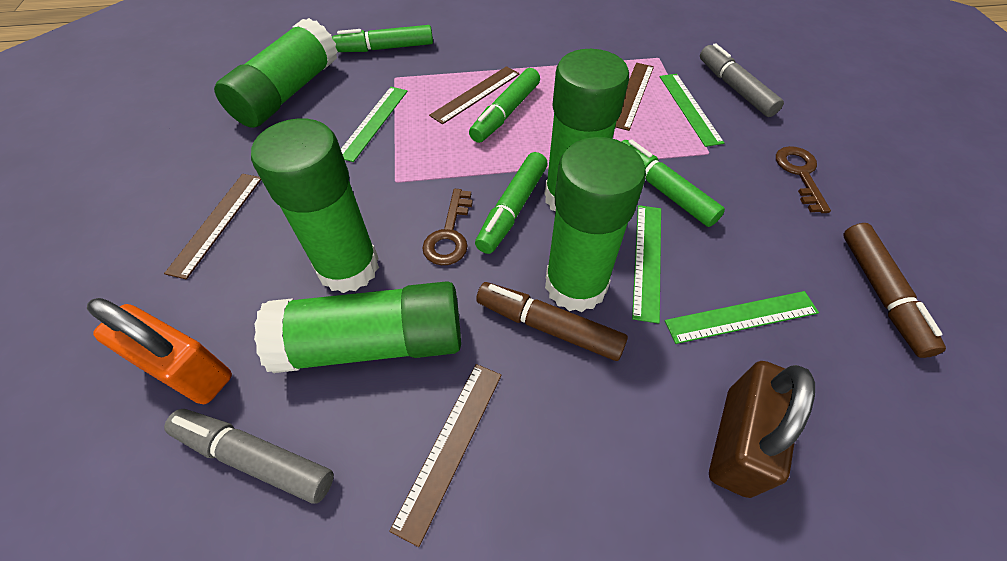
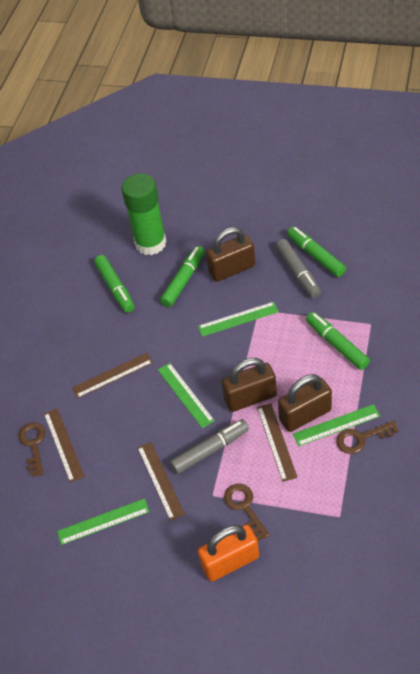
brown key: [422,189,473,265] [776,146,831,213] = 2 -> [18,422,45,477] [224,484,270,541] [336,420,399,454] = 3
brown marker: [476,282,628,361] [844,223,946,358] = 2 -> none = 0
brown padlock: [709,361,815,498] = 1 -> [206,227,255,282] [222,358,277,412] [278,374,332,432] = 3
green glue stick: [214,18,338,128] [251,119,379,293] [254,281,461,373] [544,49,629,211] [545,137,646,312] = 5 -> [122,173,166,255] = 1

